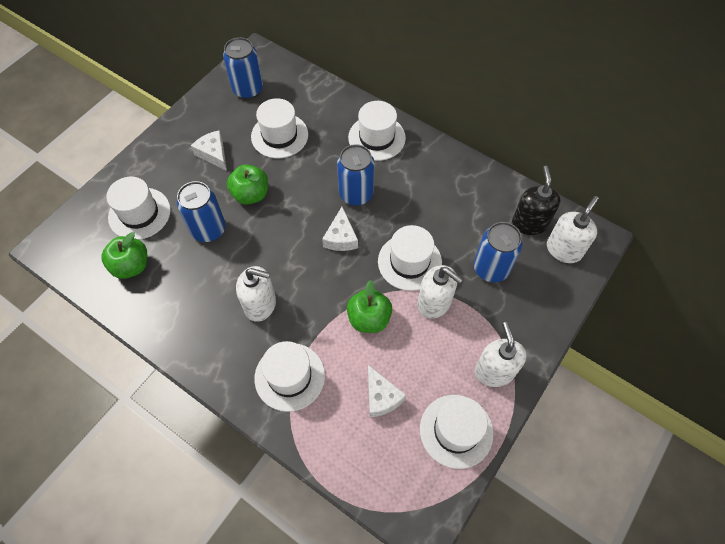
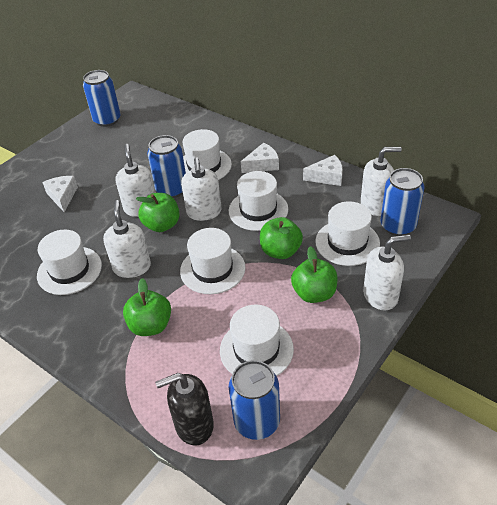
green apple: [101,232,147,279] [227,164,268,205] [347,280,392,333] = 3 -> [123,278,171,336] [136,193,180,232] [260,217,303,259] [291,246,338,303] = 4
white soap dispenser: [236,266,276,322] [417,265,463,318] [475,322,527,387] [547,196,599,263] = 4 -> [103,200,151,278] [115,144,156,217] [181,157,221,221] [361,147,402,216] [363,234,411,310] = 5

